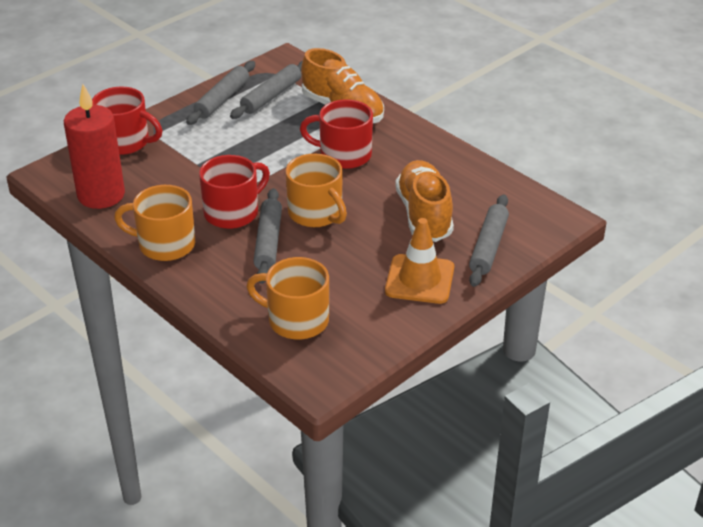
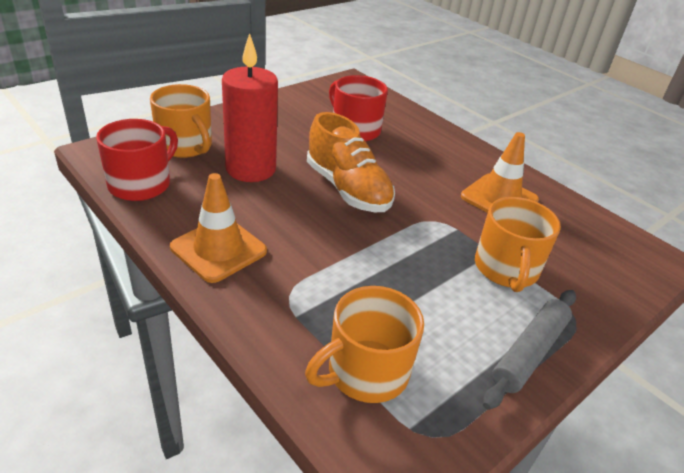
grey rolling pin: [186,61,255,125] [230,61,303,119] [253,188,282,284] [469,194,509,287] = 4 -> [483,290,576,410] = 1
orange shoe: [301,48,384,123] [395,160,454,242] = 2 -> [307,112,395,212] = 1
orange traffic cone: [385,218,454,304] = 1 -> [170,173,267,283] [461,132,539,213] = 2
red mug: [92,87,162,155] [199,155,270,229] [300,99,373,169] = 3 -> [96,119,178,201] [329,75,388,142] = 2

